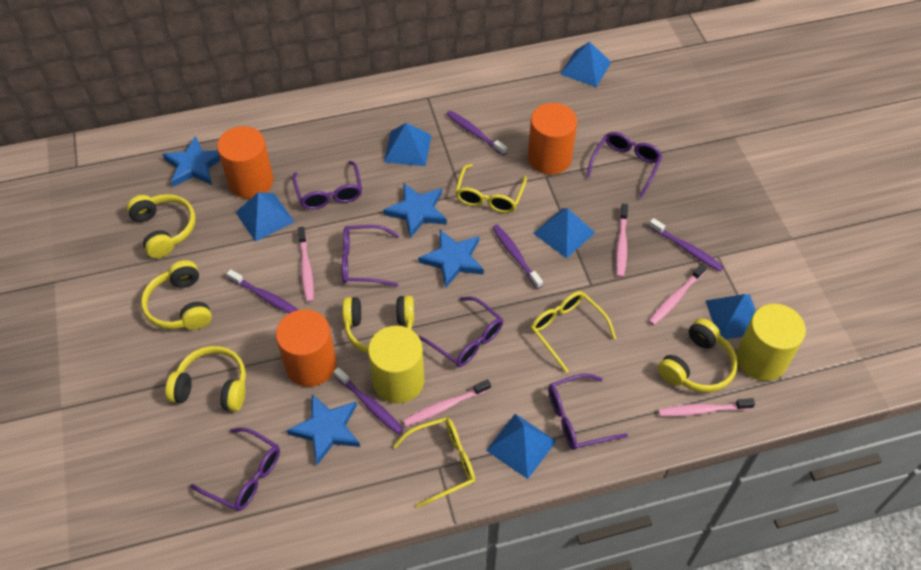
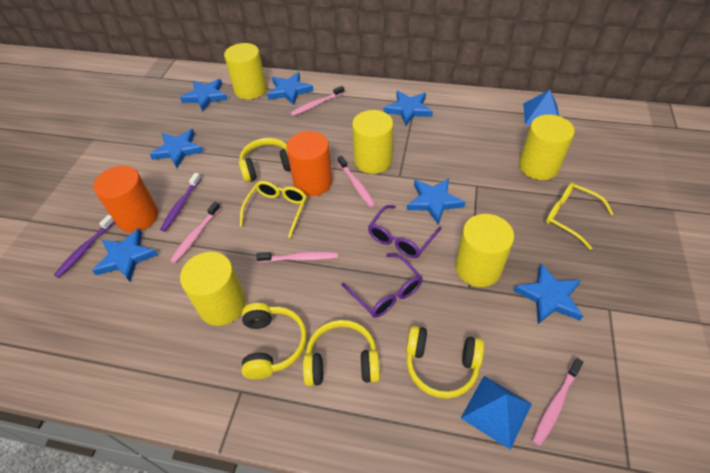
blue pyramid: [235,192,294,242] [384,123,431,166] [486,414,556,479] [533,208,595,259] [560,42,611,87] [706,294,756,339] = 6 -> [461,376,532,450] [523,90,559,125] = 2
blue star: [162,136,220,187] [287,394,360,465] [383,183,447,238] [418,230,484,288] = 4 -> [92,228,158,282] [149,129,204,168] [180,79,228,112] [267,72,314,105] [384,91,433,126] [407,178,465,224] [514,264,583,324] = 7
orange cylinder: [217,126,274,199] [276,309,336,387] [528,103,577,175] = 3 -> [93,166,158,233] [286,131,333,196] = 2
purple glasses: [190,427,280,511] [292,161,362,210] [342,225,399,287] [418,297,503,367] [548,374,628,450] [586,132,663,198] = 6 -> [341,253,423,318] [368,205,442,258] = 2
purple toothbrush: [227,269,298,314] [334,367,404,435] [446,110,507,156] [492,224,543,289] [649,218,724,272] = 5 -> [54,215,115,278] [160,173,201,231] = 2
yellow cylinder: [368,326,425,403] [736,304,806,381] = 2 -> [180,252,246,326] [224,43,267,99] [352,110,393,174] [455,214,514,287] [519,115,575,180] = 5
yellow glasses: [393,417,475,508] [455,164,527,213] [531,291,616,373] = 3 -> [240,181,307,238] [546,183,613,250] = 2
yellow headphones: [127,194,196,258] [141,260,212,330] [166,346,246,412] [343,296,414,353] [658,318,738,393] = 5 -> [239,138,291,182] [242,303,307,379] [303,320,380,386] [406,326,484,399] = 4

